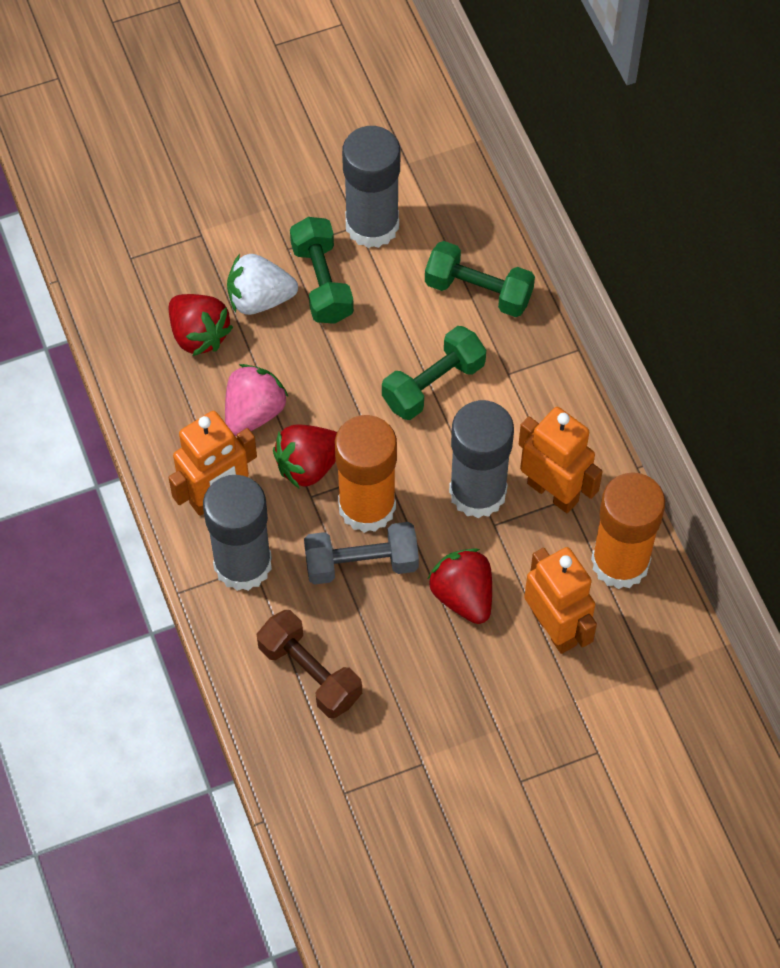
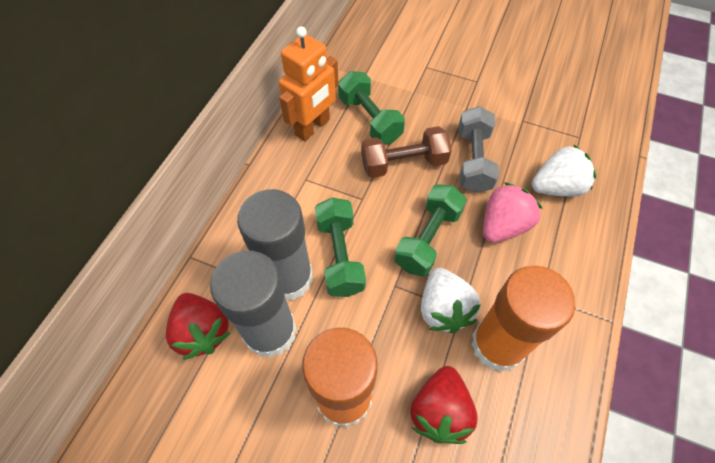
grey glue stick: [203,475,272,591] [342,126,400,248] [449,400,514,518] = 3 -> [210,250,297,358] [237,189,313,300] = 2
orange robot: [168,411,257,516] [519,407,603,513] [524,547,597,654] = 3 -> [279,26,339,141] = 1
red strawberry: [169,294,233,356] [273,424,337,489] [428,548,492,624] = 3 -> [166,293,230,360] [410,366,478,444] = 2
white strawberry: [227,254,298,315] = 1 -> [421,268,481,333] [532,144,597,196] = 2

